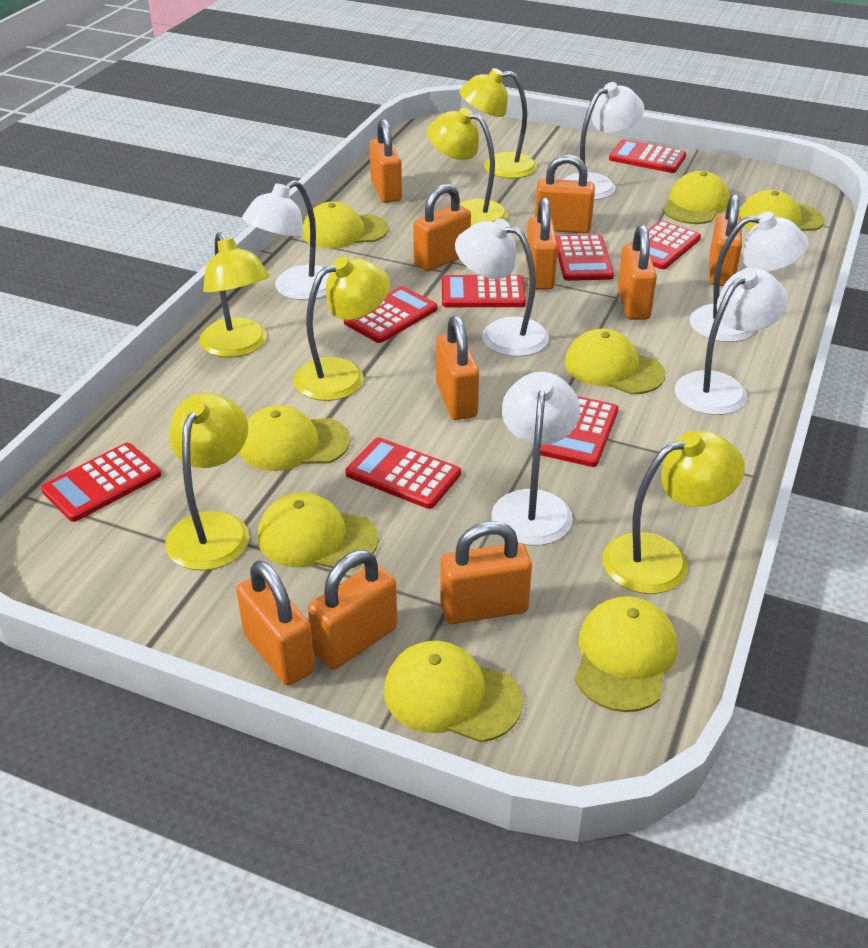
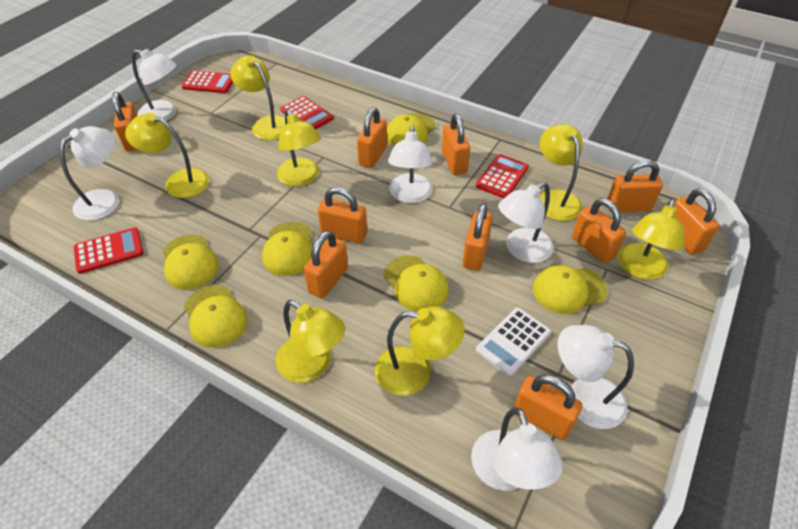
red calculator: [41,443,161,522] [344,286,438,343] [346,437,461,509] [442,275,526,307] [540,396,618,467] [556,234,614,281] [609,139,686,173] [630,220,701,269] = 8 -> [74,227,143,274] [181,71,233,93] [280,96,334,130] [476,154,529,198] = 4
white calculator: none = 0 -> [476,308,551,376] = 1
yellow cap: [239,405,350,471] [258,492,379,569] [302,202,388,249] [384,641,523,742] [564,329,665,394] [575,596,677,712] [662,171,730,224] [738,190,825,231] = 8 -> [163,235,219,290] [184,285,248,348] [262,222,313,276] [384,255,449,312] [387,113,436,146] [533,265,608,314] = 6
yellow lamp: [165,393,249,570] [199,232,270,358] [293,257,390,401] [427,107,508,226] [459,68,537,179] [602,431,745,594] = 6 -> [125,113,209,198] [230,56,285,140] [276,300,345,383] [277,109,321,186] [375,306,465,396] [539,124,583,221] [618,199,684,280] = 7

